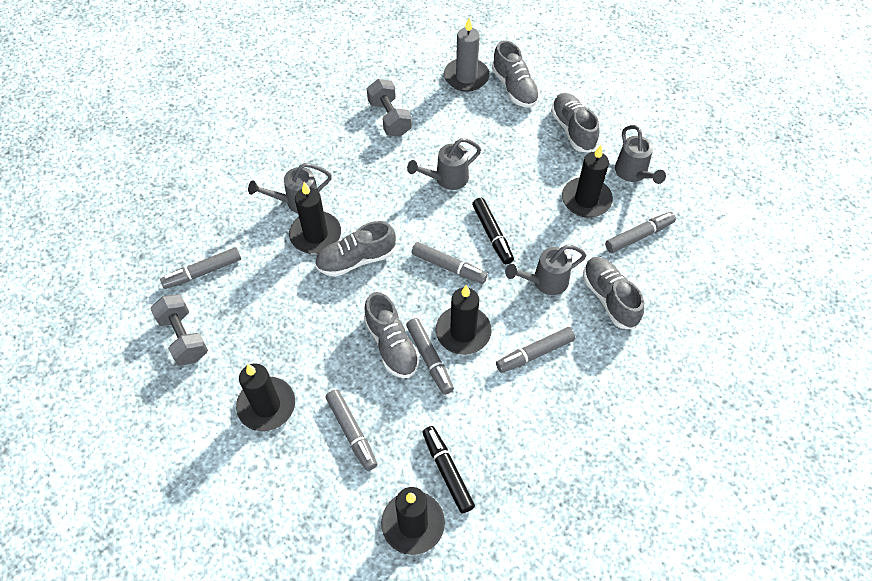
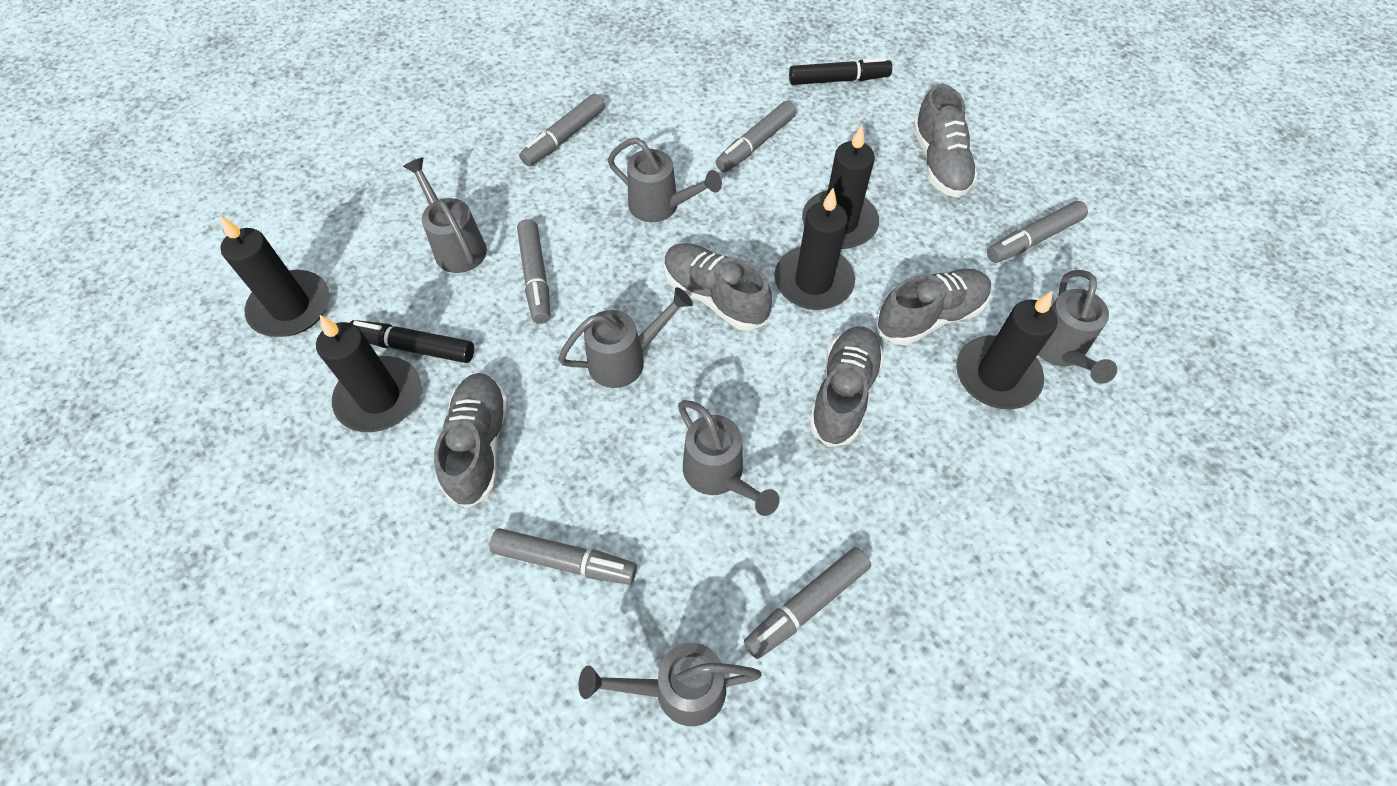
grey candle: [444,18,490,92] = 1 -> none = 0
grey dumbbell: [150,294,208,366] [367,79,412,137] = 2 -> none = 0
grey watering can: [248,163,332,213] [407,138,481,190] [505,245,586,295] [615,125,666,184] = 4 -> [403,158,487,273] [558,287,693,388] [578,642,762,726] [608,137,722,222] [678,400,780,516] [1038,270,1117,384] = 6

